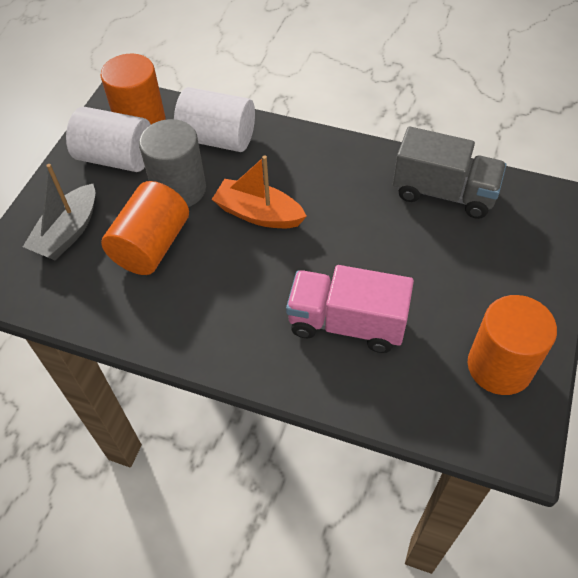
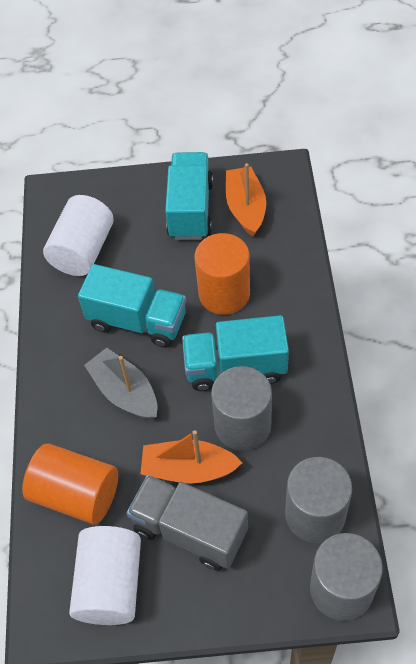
grey cylinder: [139,119,206,207] = 1 -> [211,366,272,451] [285,457,352,543] [310,533,383,621] = 3
orange boat: [212,155,307,228] = 1 -> [140,430,242,484] [226,163,266,236] = 2
orange cylinder: [100,54,166,124] [101,181,189,275] [468,295,557,395] = 3 -> [22,444,118,525] [195,233,250,315] = 2
pink truck: [286,265,414,353] = 1 -> none = 0
turquoise truck: none = 0 -> [78,264,186,348] [165,152,213,240] [182,315,289,391] = 3

